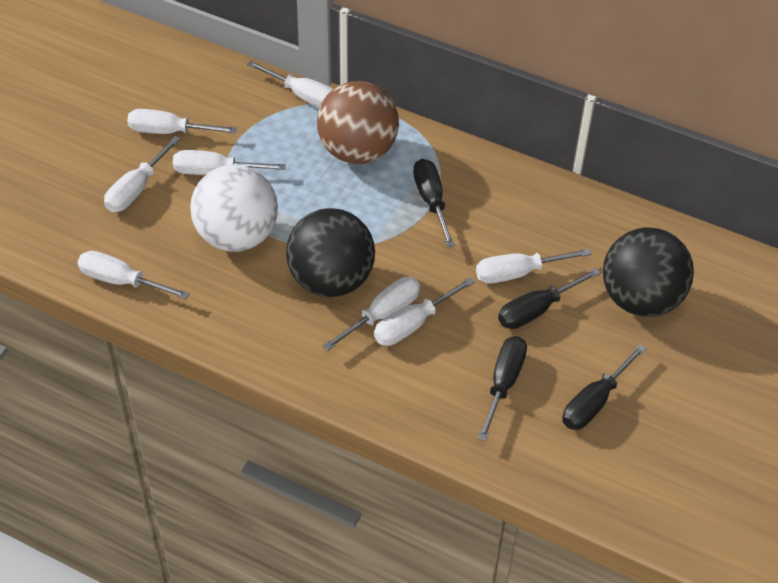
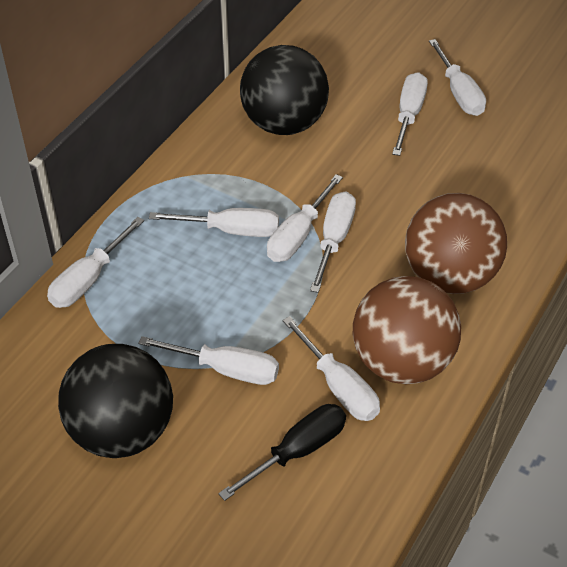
black screwdriver: [413,159,455,247] [477,336,527,441] [498,268,601,329] [562,344,646,430] = 4 -> [218,404,346,501] = 1
brown ball: [317,81,399,164] = 1 -> [353,276,461,384] [405,193,507,294] = 2
white ball: [190,165,278,252] = 1 -> none = 0

